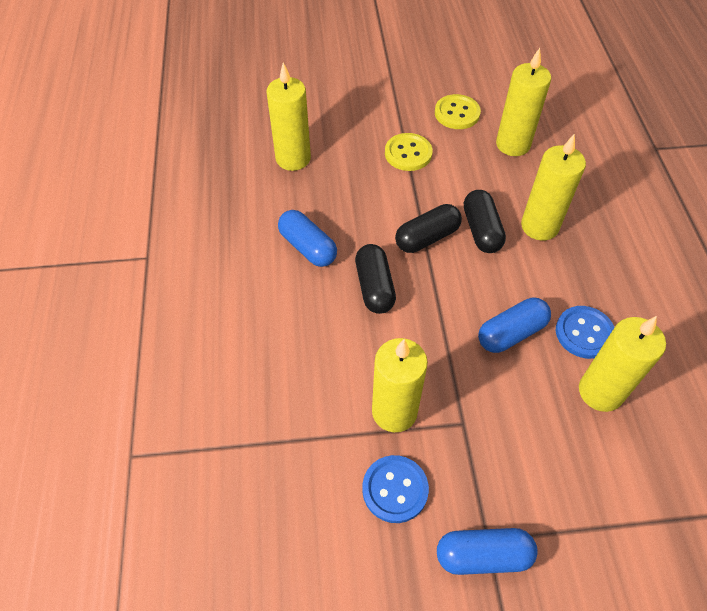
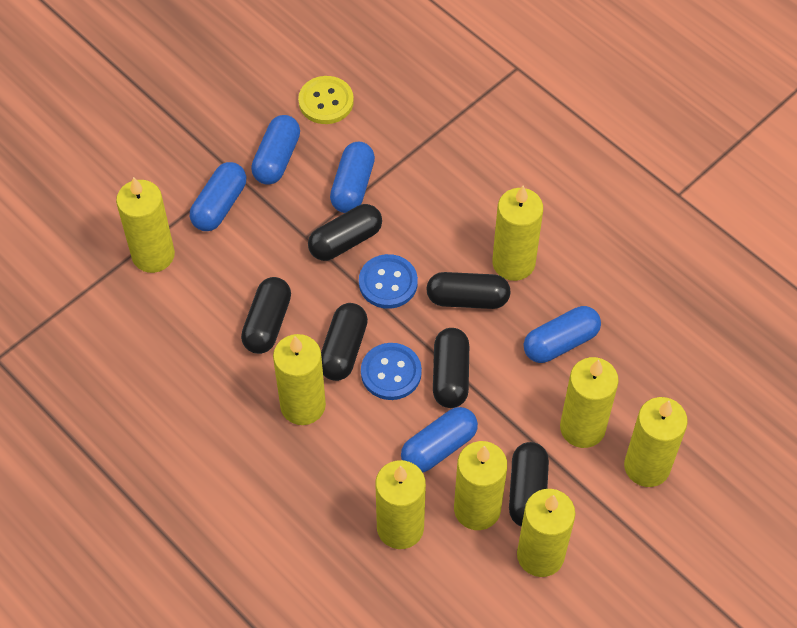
black capsule: [355,244,396,314] [395,204,462,253] [464,190,506,253] = 3 -> [241,277,291,354] [308,204,382,261] [321,303,368,381] [426,272,511,309] [433,328,469,408] [509,442,549,527] = 6
blue capsule: [278,210,337,267] [437,528,538,575] [478,298,551,353] = 3 -> [190,162,246,231] [251,115,300,185] [330,142,375,213] [401,407,478,472] [524,306,601,363] = 5
yellow button: [385,133,433,171] [435,94,481,129] = 2 -> [298,76,354,124] = 1
yellow candle: [266,63,311,171] [372,338,428,432] [496,48,551,156] [521,133,586,241] [579,316,666,412] = 5 -> [116,177,175,273] [273,334,326,425] [376,460,426,549] [454,441,507,530] [492,186,543,281] [517,489,575,577] [560,357,619,448] [624,397,688,487] = 8

